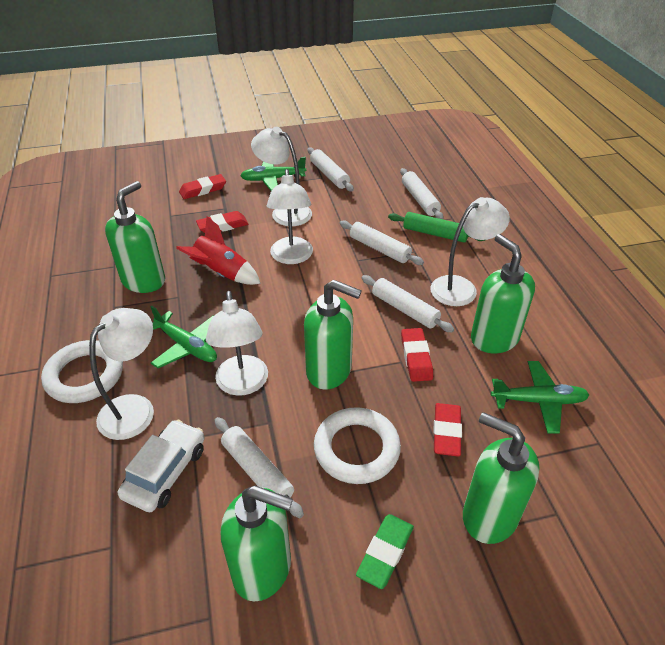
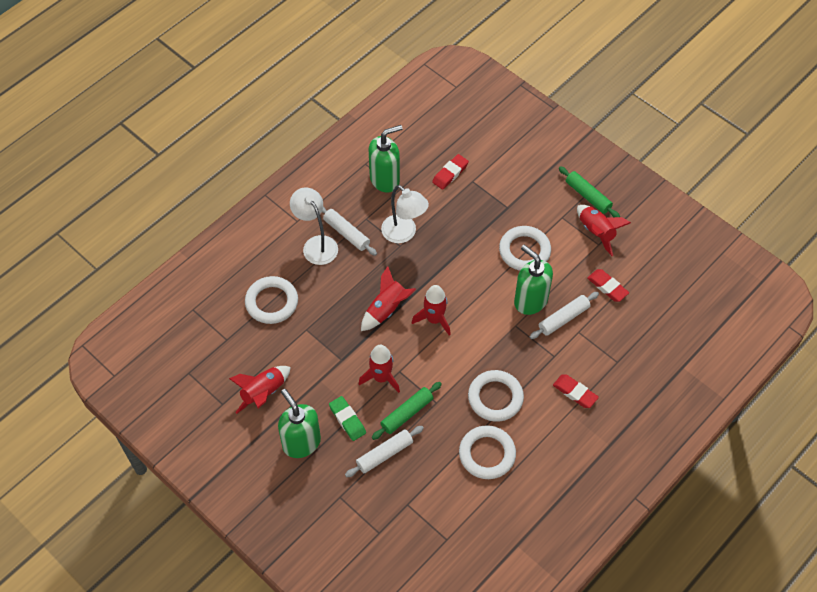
green plane: [150,306,217,368] [240,157,306,191] [491,361,589,434] = 3 -> none = 0
green rolling pin: [388,212,485,243] = 1 -> [372,382,442,440] [559,166,620,217] = 2
green soap dispenser: [105,181,165,293] [221,486,293,601] [304,280,362,390] [463,412,540,544] [471,234,535,353] = 5 -> [278,389,321,458] [369,125,403,193] [514,245,553,315] = 3
red eraser: [179,174,226,199] [196,211,248,233] [401,328,433,382] [433,403,462,457] = 4 -> [432,154,469,190] [553,375,599,408] [587,269,629,302] = 3
red rocket: [176,216,261,285] = 1 -> [229,366,291,414] [359,345,400,393] [361,266,416,331] [412,285,451,336] [577,205,631,256] = 5
white car: [118,420,204,512] = 1 -> none = 0
white lamp: [89,308,154,440] [206,291,268,396] [251,127,312,226] [267,169,313,264] [430,197,510,306] = 5 -> [290,187,338,265] [381,185,429,243] = 2
white ring: [41,340,123,403] [314,407,401,484] = 2 -> [245,276,298,324] [459,425,516,479] [468,370,524,422] [499,226,551,271] = 4
white rolling pin: [215,417,304,518] [307,148,354,191] [340,220,424,265] [361,275,454,332] [400,168,443,219] = 5 -> [322,206,377,256] [345,426,424,477] [530,292,599,339] = 3

